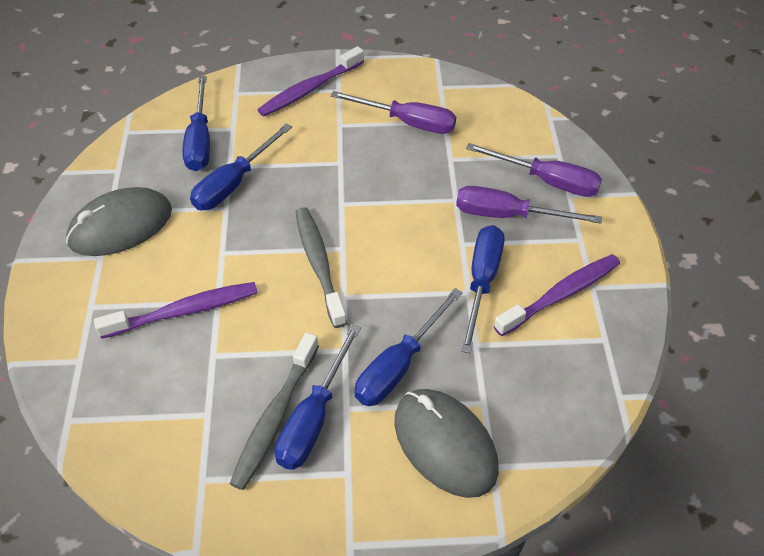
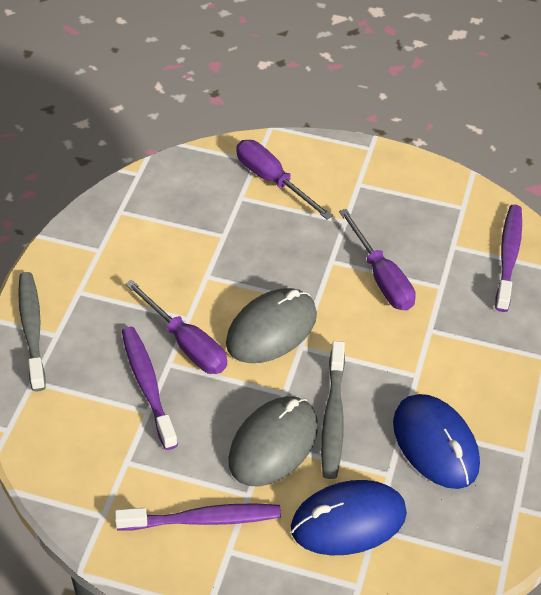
blue mouse: none = 0 -> [291,480,407,555] [393,394,480,489] = 2
blue screwdriver: [182,76,210,171] [190,123,292,210] [275,324,361,470] [355,288,463,406] [461,225,505,354] = 5 -> none = 0

